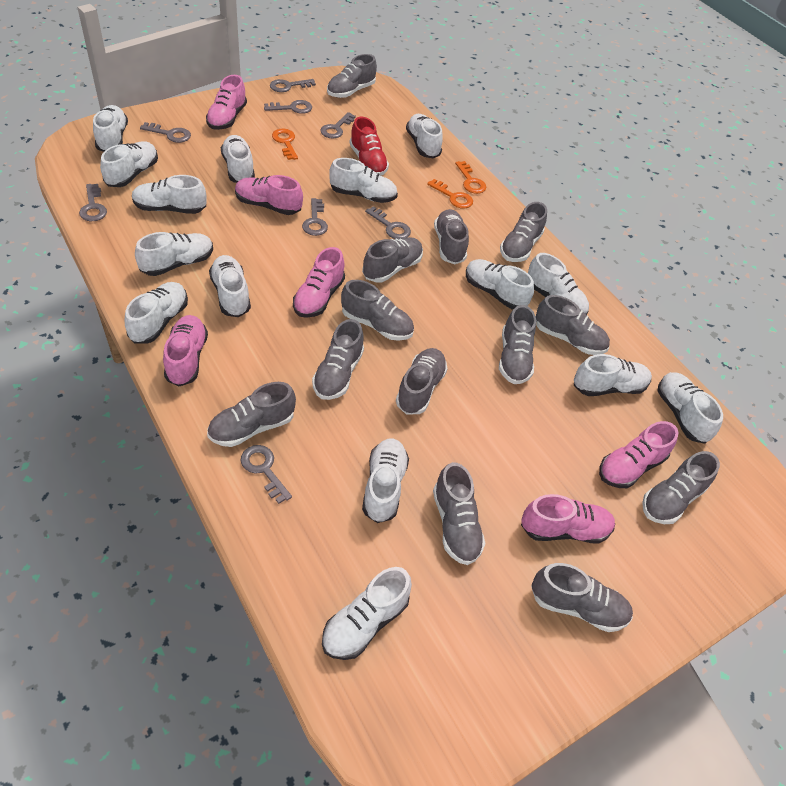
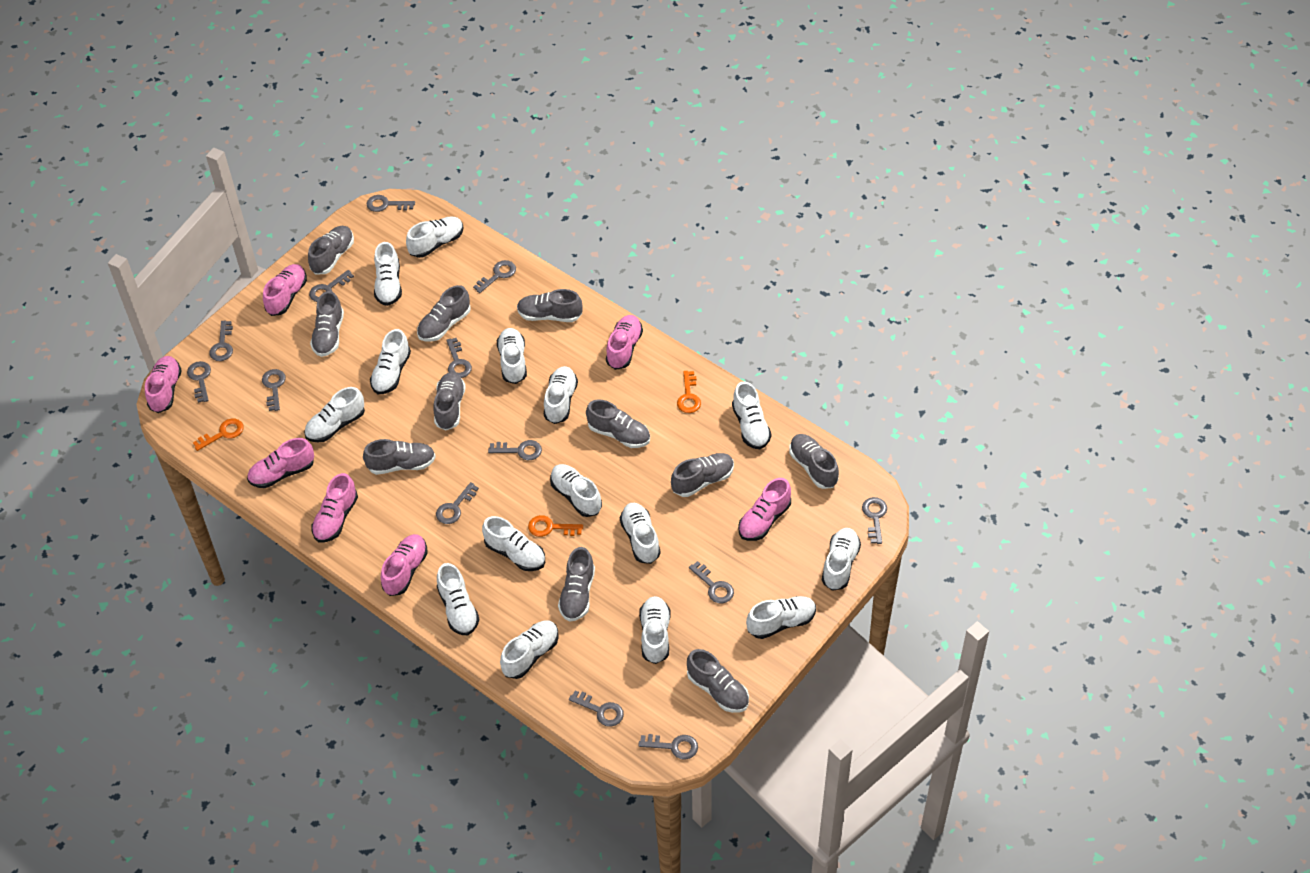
grey key: [79,184,107,221] [140,122,191,143] [241,445,292,504] [264,100,312,114] [270,79,316,92] [302,198,328,236] [320,112,356,139] [365,206,411,239] = 8 -> [187,361,211,403] [209,321,233,361] [262,369,286,411] [309,270,354,302] [367,195,415,212] [436,482,479,524] [446,338,472,378] [473,260,516,293] [488,440,542,460] [569,690,624,727] [638,734,698,760] [689,561,734,604] [862,497,887,544] = 13
grey shoe: [207,382,296,447] [312,319,364,400] [327,54,377,98] [341,280,414,341] [362,237,423,283] [396,348,448,414] [433,462,486,565] [434,209,469,264] [499,305,536,384] [500,202,547,262] [531,563,633,632] [536,295,610,355] [642,451,720,524] = 13 -> [308,226,354,275] [310,291,344,357] [363,439,436,475] [417,285,471,342] [434,372,466,430] [517,289,583,322] [558,547,595,622] [586,399,650,448] [671,453,734,497] [687,649,749,713] [789,434,839,489] = 11
pink shoe: [163,315,208,386] [206,75,247,130] [235,175,303,215] [293,247,345,318] [521,494,615,543] [599,421,679,488] = 6 -> [145,356,182,413] [247,438,314,488] [263,264,307,316] [311,473,358,543] [381,534,428,596] [606,315,643,370] [738,478,791,541] = 7
red shoe: [349,117,389,176] = 1 -> none = 0

